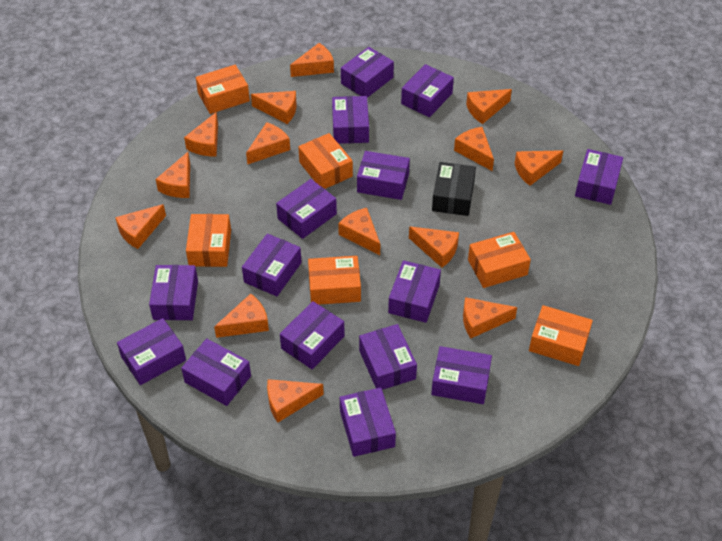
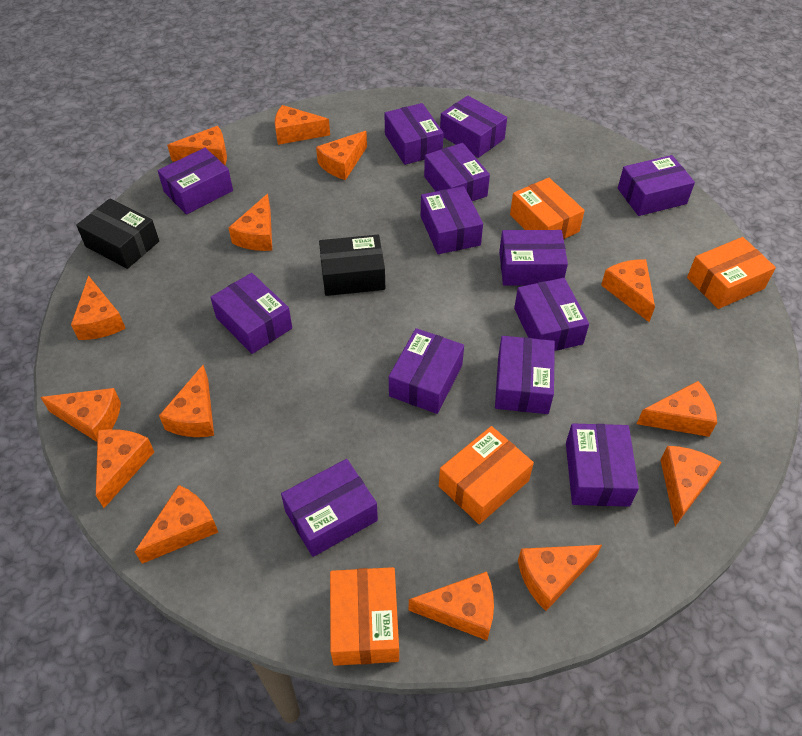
black box: [432,162,476,216] = 1 -> [76,199,159,269] [319,235,385,296] = 2
orange box: [186,214,231,267] [196,65,250,114] [298,133,353,189] [308,256,361,305] [468,232,531,288] [529,305,593,366] = 6 -> [330,567,399,666] [439,426,534,524] [510,178,585,239] [687,237,776,309] = 4
purple box: [117,318,186,385] [149,265,198,320] [181,339,251,406] [242,234,302,296] [276,179,337,239] [280,301,345,369] [332,96,369,144] [340,388,396,457] [341,47,394,98] [357,151,410,200] [359,324,417,390] [388,260,441,323] [401,64,454,117] [431,346,492,404] [575,149,623,205] = 15 -> [158,148,233,214] [210,273,292,354] [281,459,378,557] [385,103,444,165] [389,328,464,414] [421,186,483,254] [424,143,490,201] [440,96,507,158] [495,336,555,414] [499,230,568,286] [514,278,589,351] [566,424,639,507] [618,155,695,216] = 13

